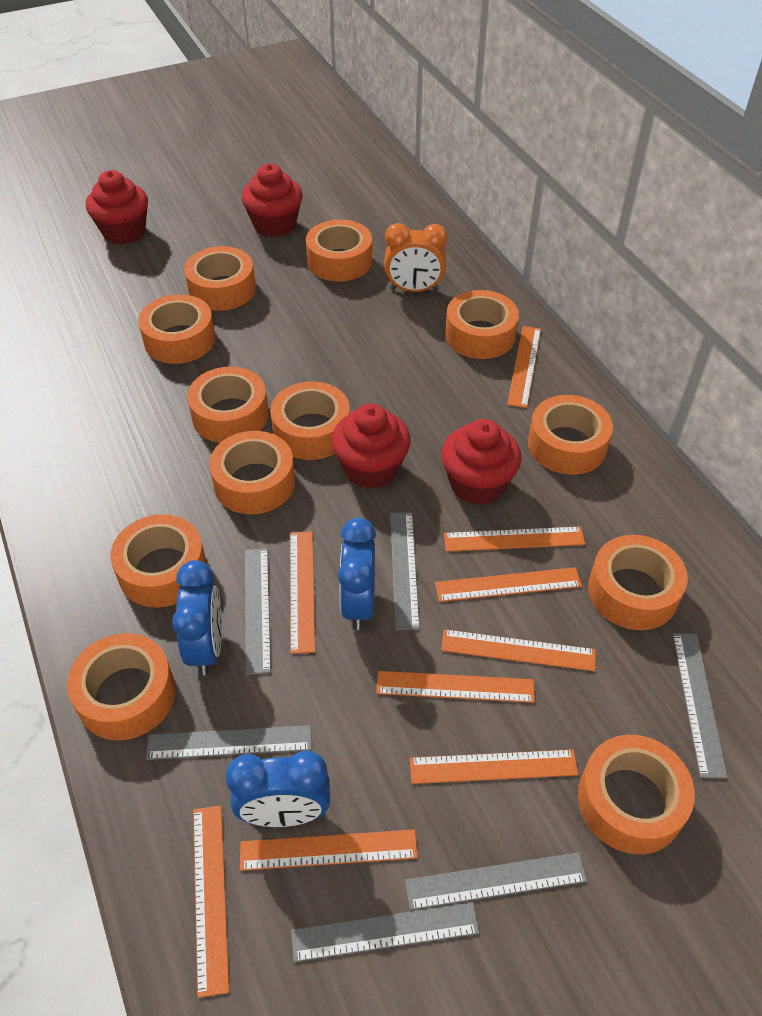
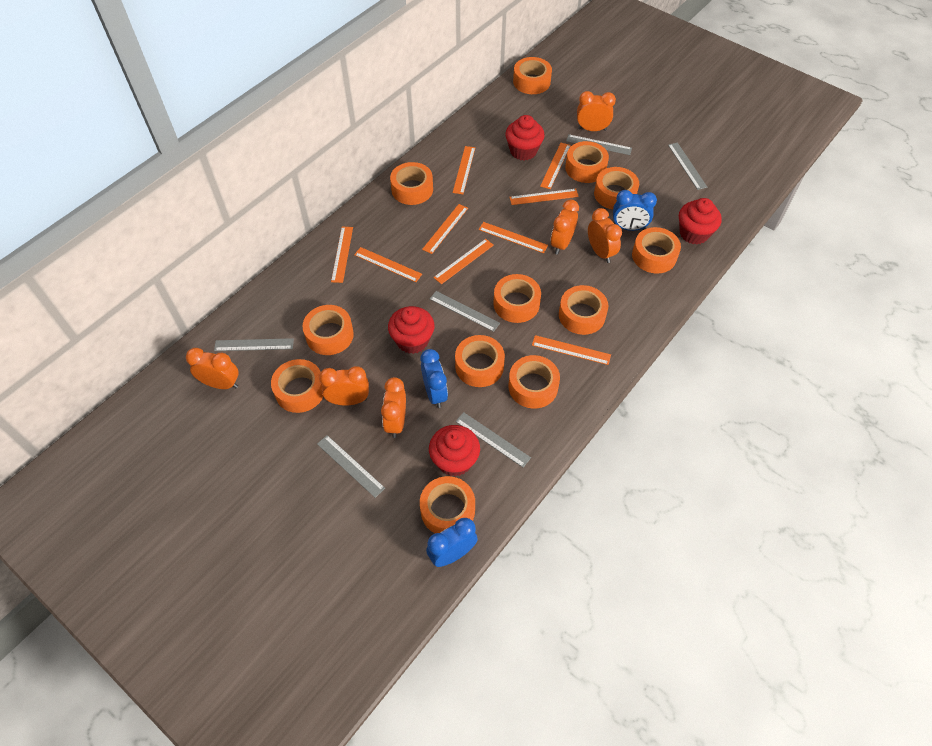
orange clock: [384,223,447,292] = 1 -> [186,348,238,389] [319,366,369,405] [381,377,406,438] [551,200,579,254] [577,91,616,131] [588,208,622,263] = 6

